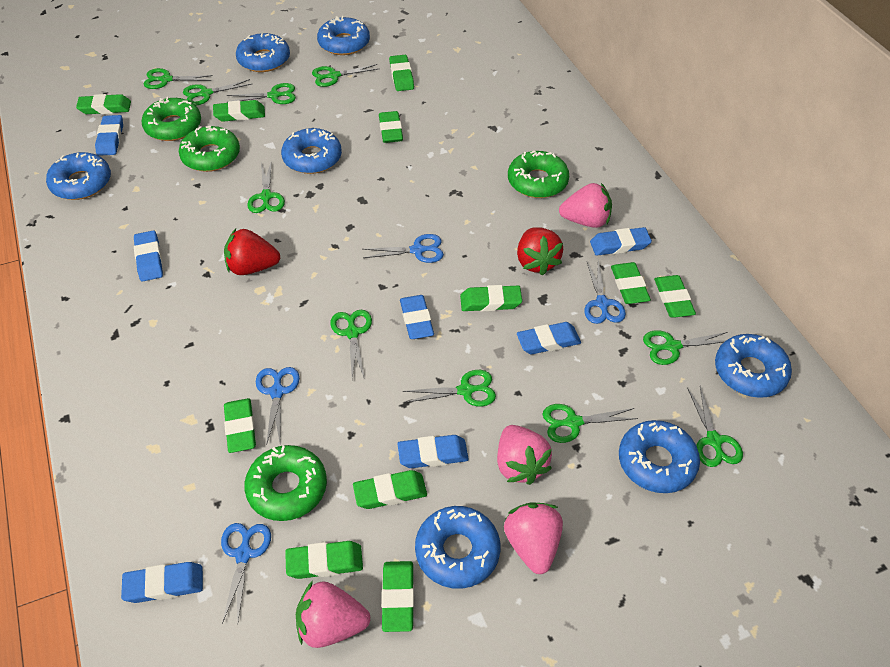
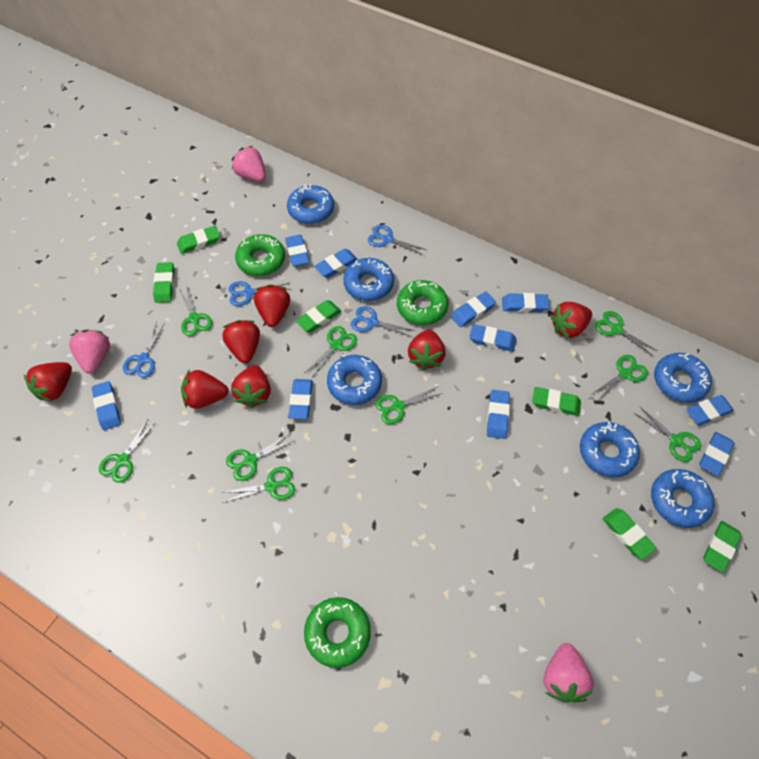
blue donut: [46,152,111,200] [236,33,290,72] [281,128,342,174] [317,16,370,55] [415,506,501,589] [619,420,700,493] [715,334,792,398] = 7 -> [287,184,334,224] [327,355,382,405] [343,258,394,301] [580,422,640,477] [651,469,714,528] [654,353,712,403] = 6
blue eraser: [95,115,123,156] [121,562,203,603] [134,231,163,281] [397,435,469,468] [400,295,434,339] [517,322,581,354] [590,227,652,256] = 7 -> [92,381,121,430] [285,235,309,266] [289,379,313,419] [314,249,358,278] [451,292,496,327] [469,324,517,352] [487,390,510,439] [502,293,549,313] [686,395,734,425] [699,432,734,476] = 10
green donut: [142,97,201,141] [179,126,240,172] [244,445,327,521] [508,151,569,198] = 4 -> [235,234,285,276] [304,597,371,668] [397,280,448,325] = 3
green eraser: [76,94,131,114] [213,100,265,122] [224,398,256,453] [285,541,363,579] [353,470,427,509] [379,111,403,143] [381,561,414,632] [389,55,414,91] [460,285,522,312] [611,262,651,304] [654,275,696,318] = 11 -> [153,262,175,303] [177,226,220,254] [296,300,341,332] [532,387,581,416] [603,508,657,559] [703,521,741,573] = 6
green scissors: [144,68,213,89] [183,79,252,106] [227,83,296,104] [247,160,285,213] [312,64,378,87] [330,310,372,379] [403,370,496,406] [542,404,638,443] [643,330,727,365] [687,386,743,467] = 10 -> [99,419,156,483] [179,284,212,336] [222,467,295,503] [226,433,296,481] [306,326,357,379] [375,386,443,424] [590,355,648,401] [595,311,658,356] [634,406,701,462] = 9
pink strawberry: [296,581,370,648] [497,425,552,485] [504,503,563,574] [559,183,612,228] = 4 -> [69,330,110,374] [232,146,266,182] [544,643,594,703] = 3
red strawberry: [224,229,280,275] [517,227,563,276] = 2 -> [24,362,72,402] [181,370,229,409] [222,320,260,363] [231,365,271,408] [254,285,290,327] [408,329,446,371] [550,302,592,339] = 7

